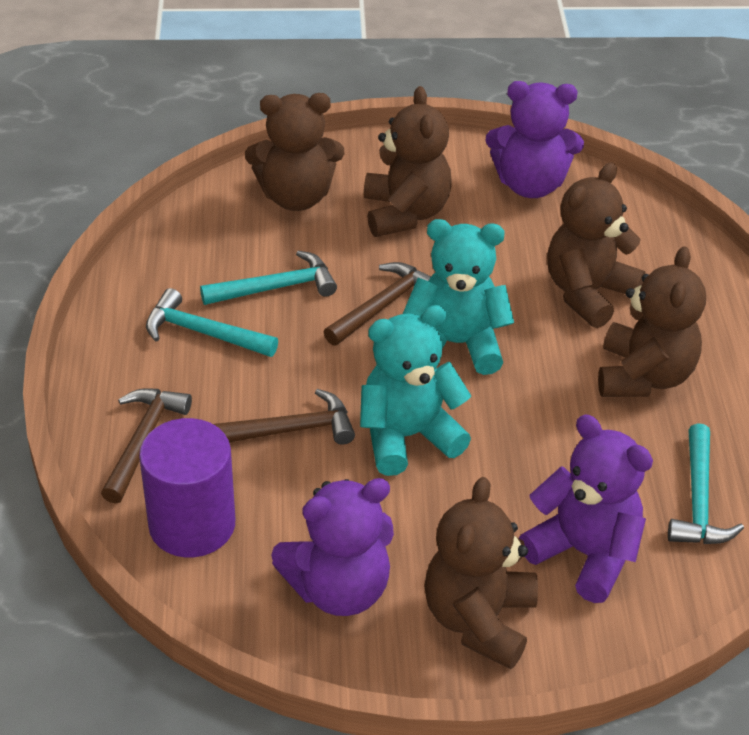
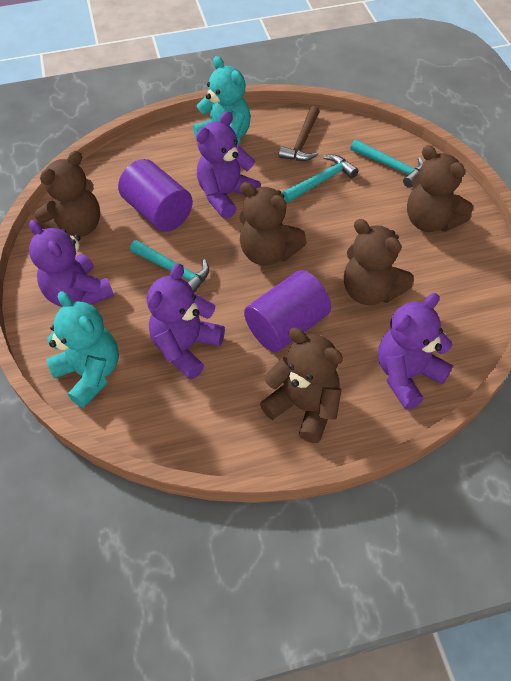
brown hammer: [101,388,192,504] [213,389,355,445] [324,262,431,346] = 3 -> [279,106,320,161] = 1
purple cylinder: [139,418,235,558] = 1 -> [118,159,193,232] [244,270,331,352] = 2
purple teddy bear: [271,478,394,616] [485,81,584,198] [519,415,653,603] = 3 -> [29,220,114,307] [147,263,225,380] [196,111,261,219] [378,293,453,410] = 4

